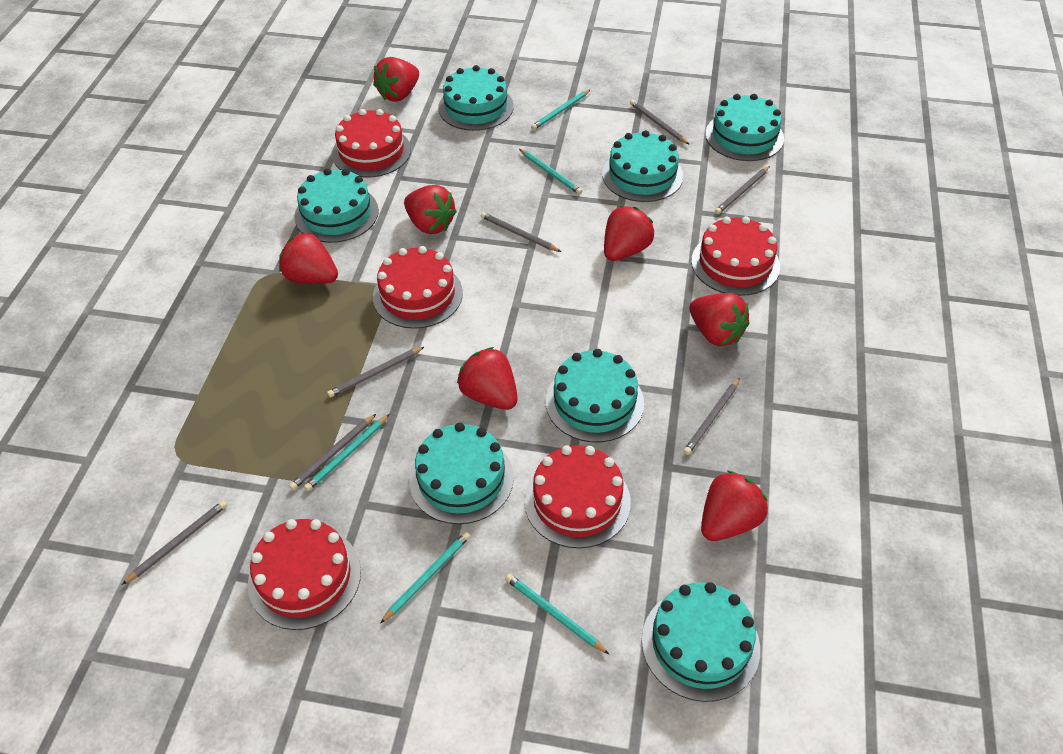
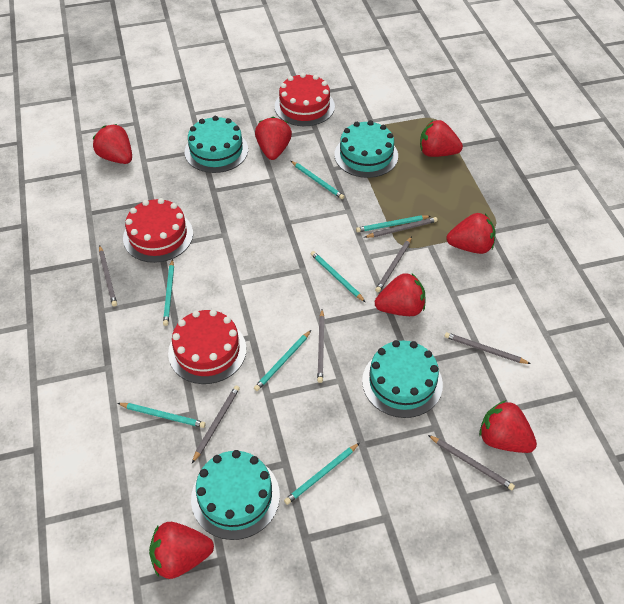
red cake: [248,519,361,630] [332,109,411,178] [373,246,463,329] [524,445,631,548] [691,216,780,296] = 5 -> [123,198,193,263] [168,309,246,384] [275,73,335,126] = 3
turquoise cake: [294,168,379,243] [409,422,514,524] [438,65,514,131] [546,349,644,442] [602,130,683,202] [642,582,760,702] [705,94,784,161] = 7 -> [185,116,248,173] [191,450,280,540] [334,120,398,178] [362,340,443,418] = 4
turquoise pencil: [304,414,390,491] [380,532,470,624] [505,574,609,654] [519,149,582,195] [531,89,591,130] = 5 -> [117,403,206,428] [163,259,174,326] [254,330,311,391] [284,443,359,505] [291,161,345,199] [310,251,365,302] [356,215,431,232] = 7

